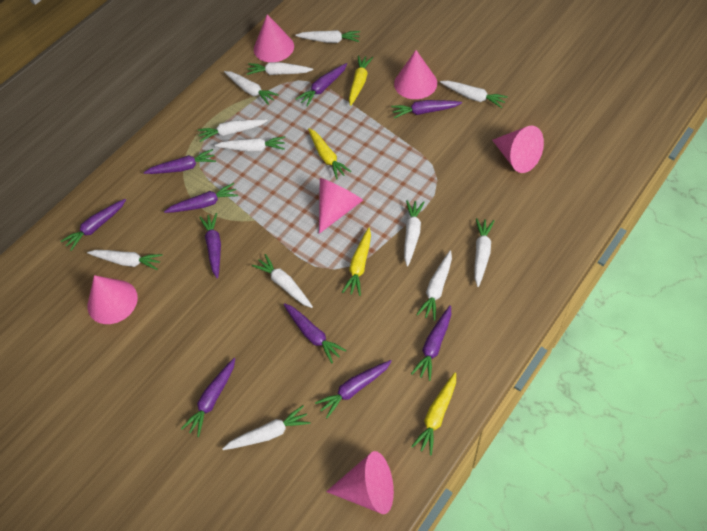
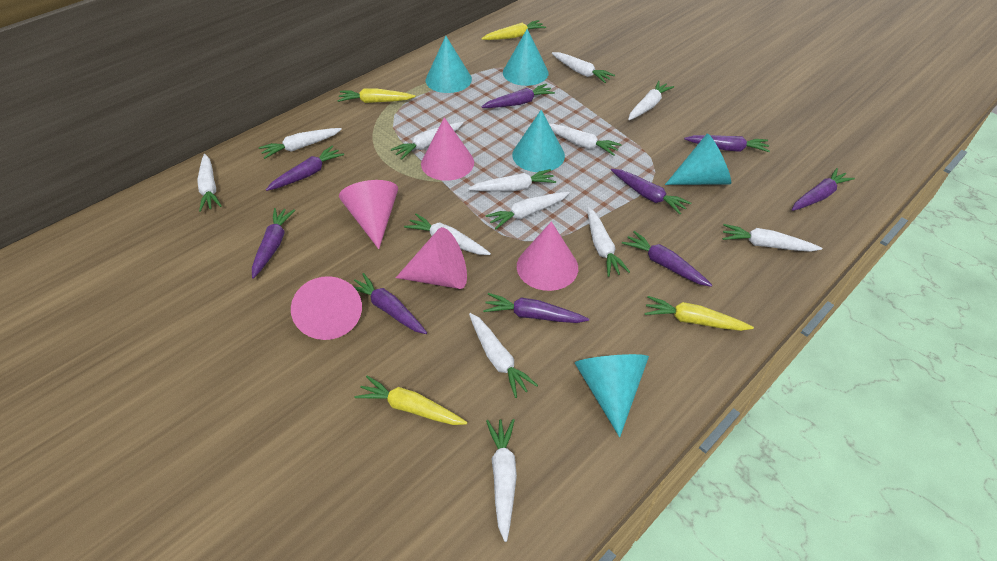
pink cone: [87,275,138,324] [254,14,294,62] [319,178,363,234] [326,451,394,514] [394,50,437,99] [492,125,544,173] = 6 -> [291,276,362,340] [339,180,398,249] [396,227,467,289] [421,117,474,181] [517,221,578,291] = 5
purple carrot: [61,199,126,251] [144,149,216,174] [164,183,238,213] [181,358,235,437] [199,213,221,279] [283,303,346,364] [296,63,347,106] [315,360,392,418] [391,100,462,118] [411,305,451,381] = 10 -> [252,208,295,279] [266,145,344,191] [353,273,427,334] [481,84,555,108] [483,293,589,323] [611,168,691,214] [622,231,712,287] [684,135,770,152] [792,168,855,211] = 9
turquoise cone: none = 0 -> [426,36,472,93] [503,29,548,86] [512,110,565,172] [575,354,649,437] [665,133,731,185] = 5
white carrot: [87,250,163,270] [198,119,268,142] [214,136,285,152] [222,405,311,450] [224,71,279,105] [247,62,313,75] [252,254,313,308] [295,30,360,43] [404,200,424,266] [416,250,452,321] [440,81,508,108] [474,218,494,287] = 12 -> [197,154,222,212] [259,128,342,159] [391,122,463,160] [404,214,491,255] [468,169,556,191] [469,313,538,398] [485,192,570,229] [486,419,517,542] [549,124,622,156] [552,52,615,83] [587,207,630,277] [628,81,674,120] [723,224,822,252] = 13

